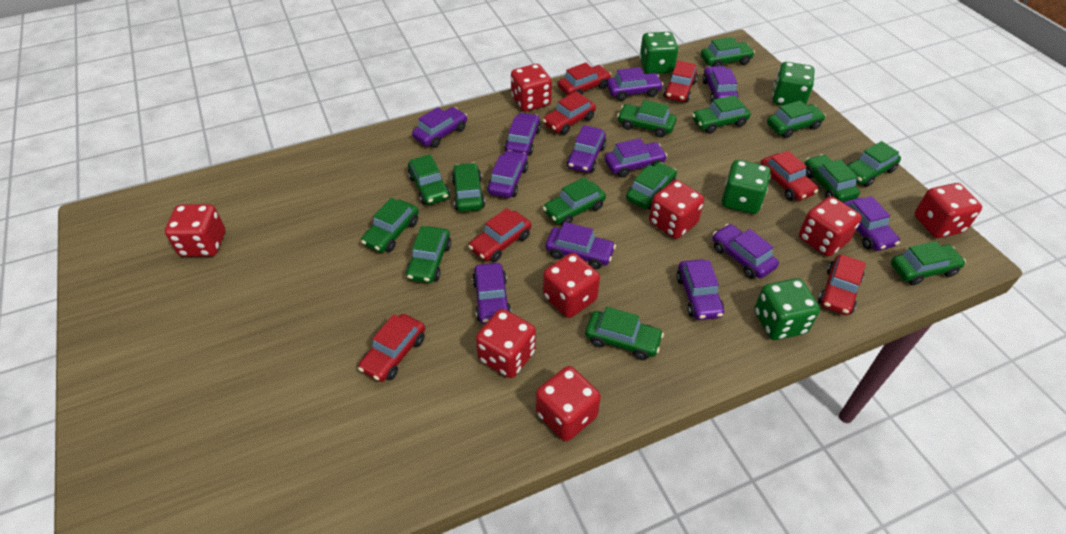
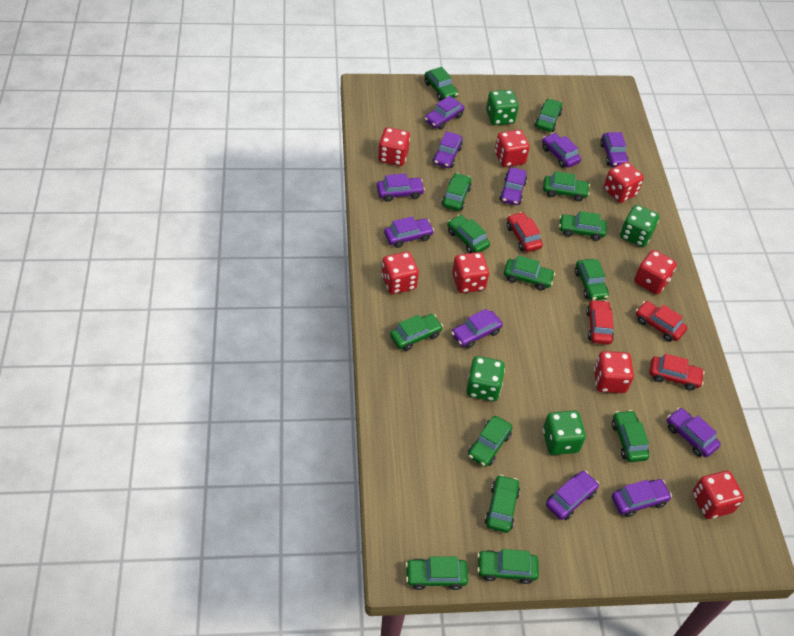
purple car: [412,107,467,148] [472,263,511,324] [487,150,528,198] [504,113,541,156] [546,222,616,269] [567,125,606,173] [605,138,667,178] [607,67,663,101] [676,259,724,320] [702,66,738,102] [713,224,779,279] [843,196,900,251] = 12 -> [377,173,425,202] [384,216,434,248] [425,96,465,130] [433,131,463,168] [451,309,503,348] [499,167,527,205] [542,133,581,168] [546,471,599,520] [600,132,629,167] [612,479,672,517] [667,408,721,457] = 11
red car: [358,314,425,382] [468,208,531,262] [543,91,596,135] [558,62,611,96] [663,60,697,102] [760,151,818,201] [818,254,866,315] = 7 -> [507,212,543,252] [586,299,614,344] [636,301,687,342] [650,354,705,391] = 4

